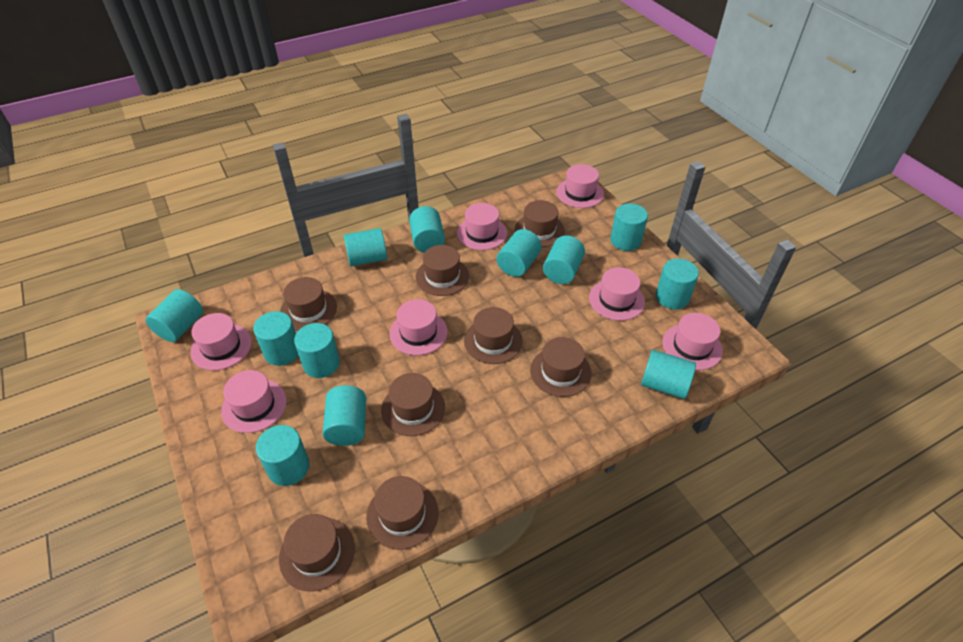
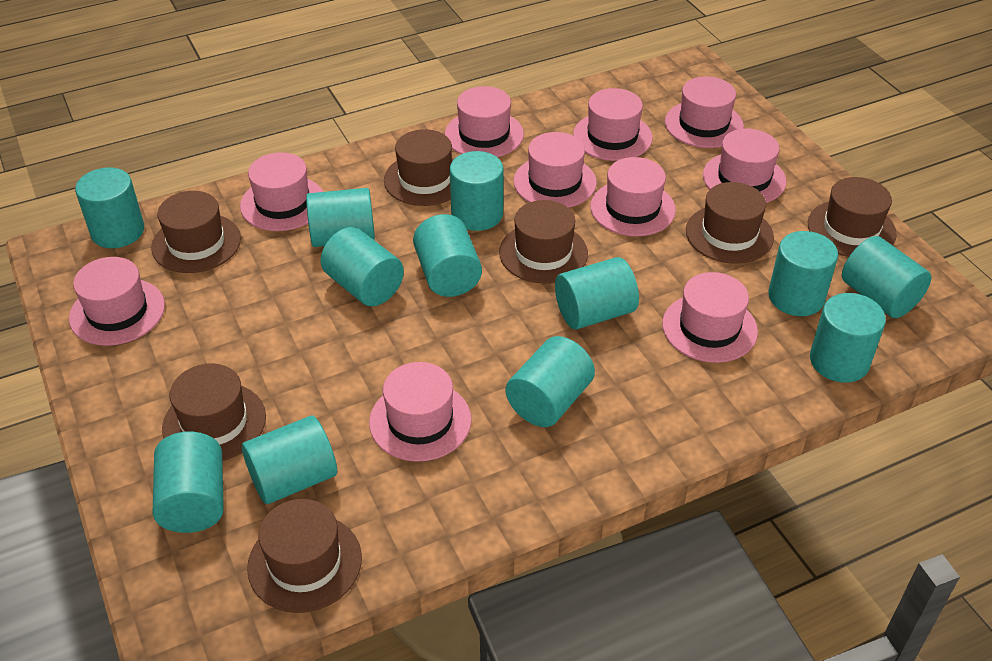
brown hat: [279,514,355,592] [280,277,337,331] [366,476,439,550] [381,373,445,436] [416,245,469,296] [464,307,523,364] [515,200,565,247] [530,337,592,397] = 8 -> [151,191,241,273] [162,363,266,461] [247,499,362,613] [384,129,454,206] [499,200,588,283] [686,182,774,264] [808,177,897,257] = 7
pink hat: [191,313,252,371] [221,370,287,433] [389,299,448,355] [457,203,507,250] [557,164,604,208] [589,267,645,321] [662,313,723,370] = 7 -> [69,257,165,346] [240,152,323,231] [369,362,472,462] [445,86,524,157] [514,132,597,208] [573,88,653,161] [590,157,676,236] [662,272,758,363] [665,76,744,148] [703,129,787,203] = 10

